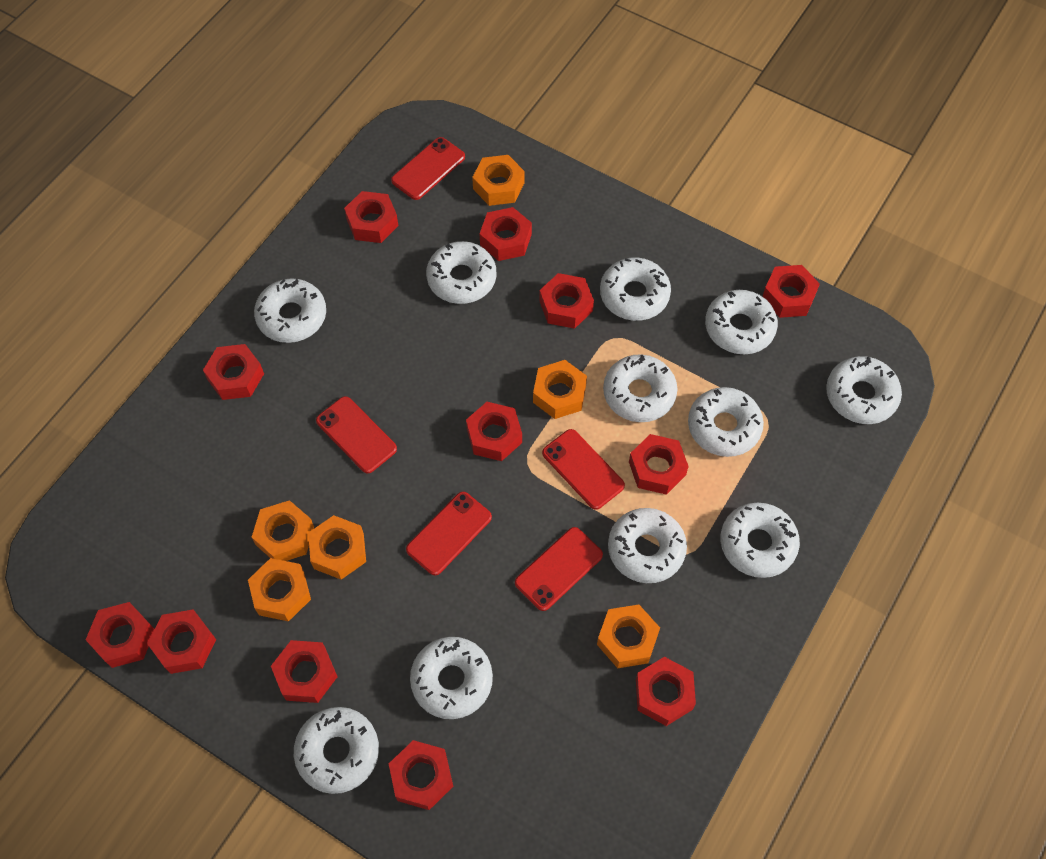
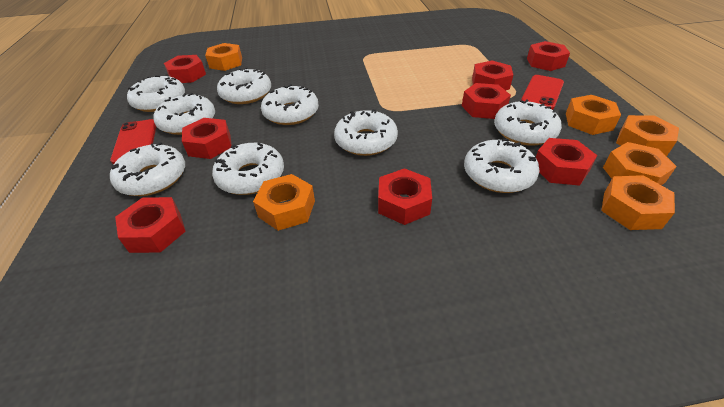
red nut: [86,602,154,668] [147,609,216,674] [203,344,264,400] [271,640,338,703] [344,191,398,243] [389,740,453,810] [466,402,522,461] [480,207,532,261] [539,273,594,329] [629,434,689,495] [636,657,696,726] [762,265,820,318] = 12 -> [115,197,186,253] [164,55,206,83] [182,118,232,159] [378,168,432,225] [462,83,511,119] [472,61,513,90] [527,41,570,71] [536,138,597,186] = 8
red phone: [316,396,397,474] [391,137,465,200] [406,492,492,576] [515,527,603,611] [542,429,625,510] = 5 -> [110,119,156,164] [521,75,564,110] = 2
white donut: [254,278,326,343] [294,707,379,794] [410,637,493,719] [426,241,496,304] [600,258,671,321] [603,354,677,422] [608,508,687,583] [688,387,764,457] [705,290,778,354] [720,503,800,578] [826,356,902,424] = 11 -> [110,142,185,196] [127,75,185,112] [153,93,215,135] [212,143,284,195] [217,67,271,104] [261,84,319,125] [334,109,398,156] [464,139,540,193] [494,100,562,146] = 9

